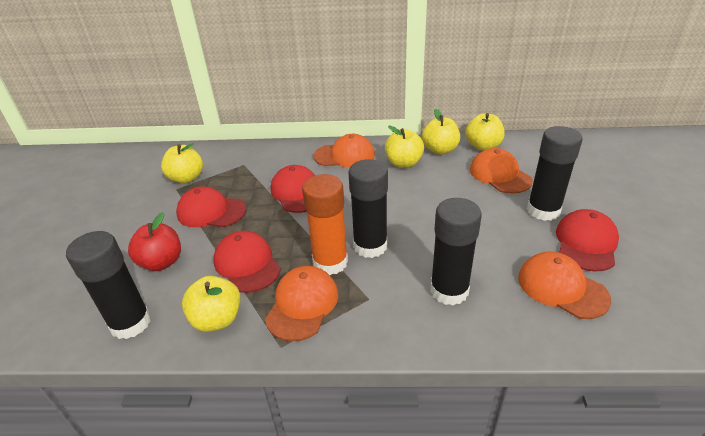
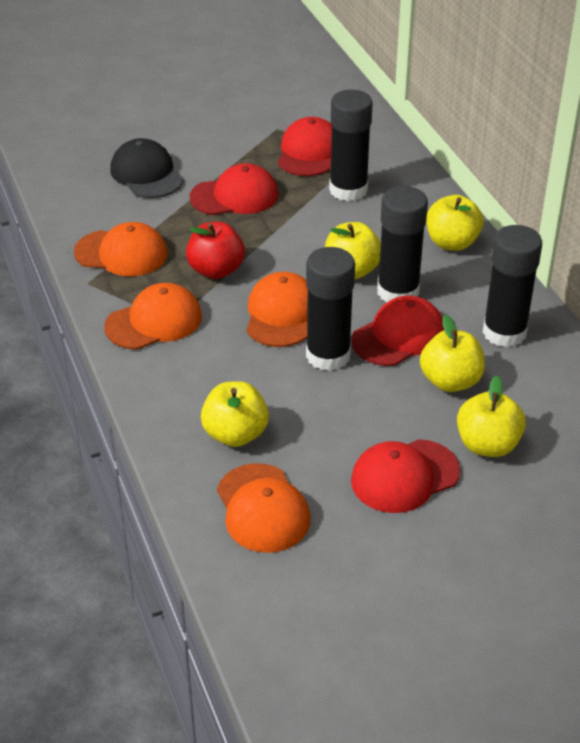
black cap: none = 0 -> [110,138,184,198] = 1
orange glue stick: [302,174,348,275] = 1 -> none = 0

